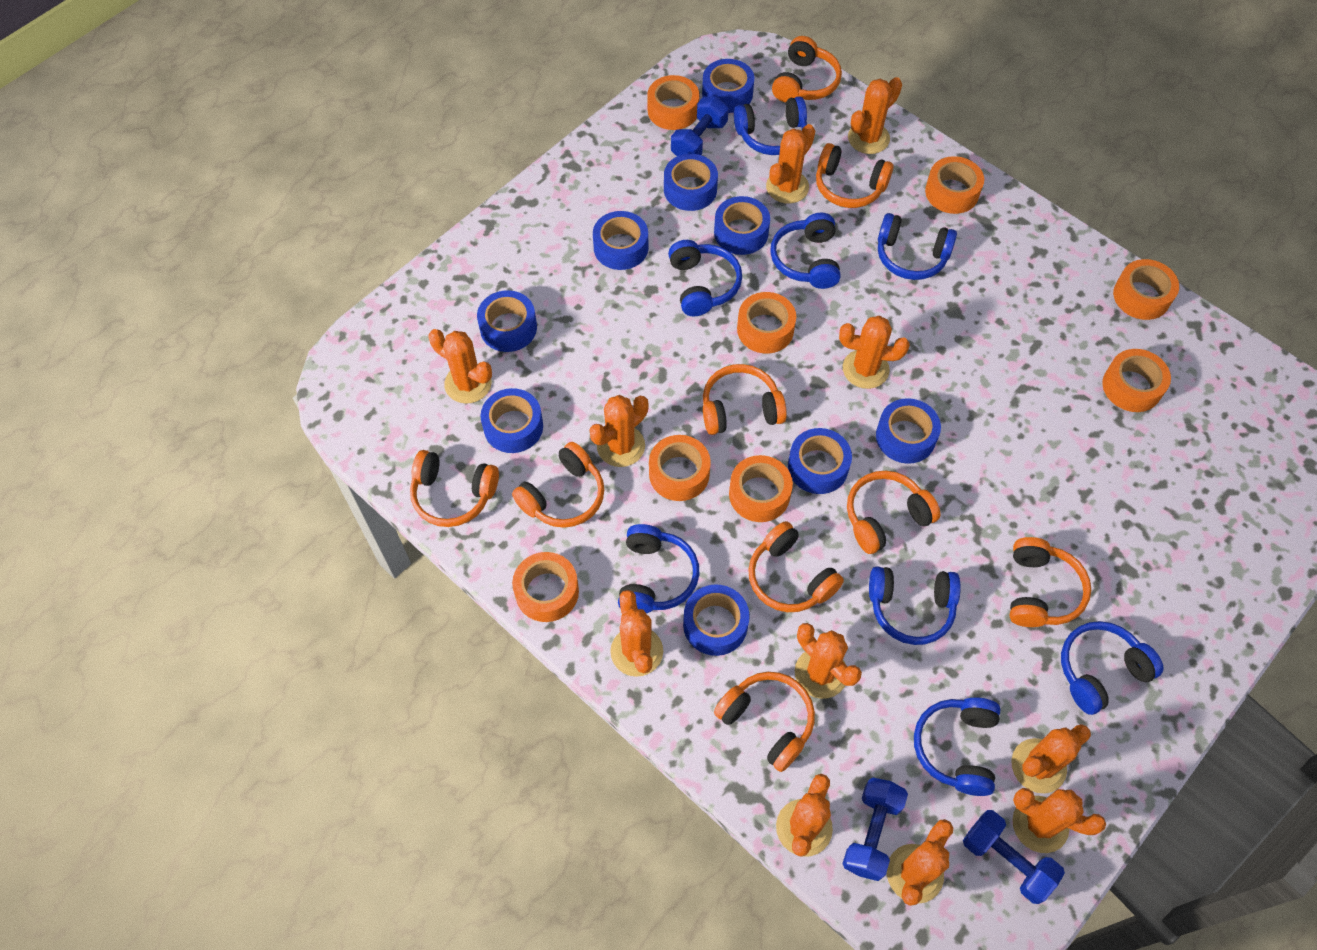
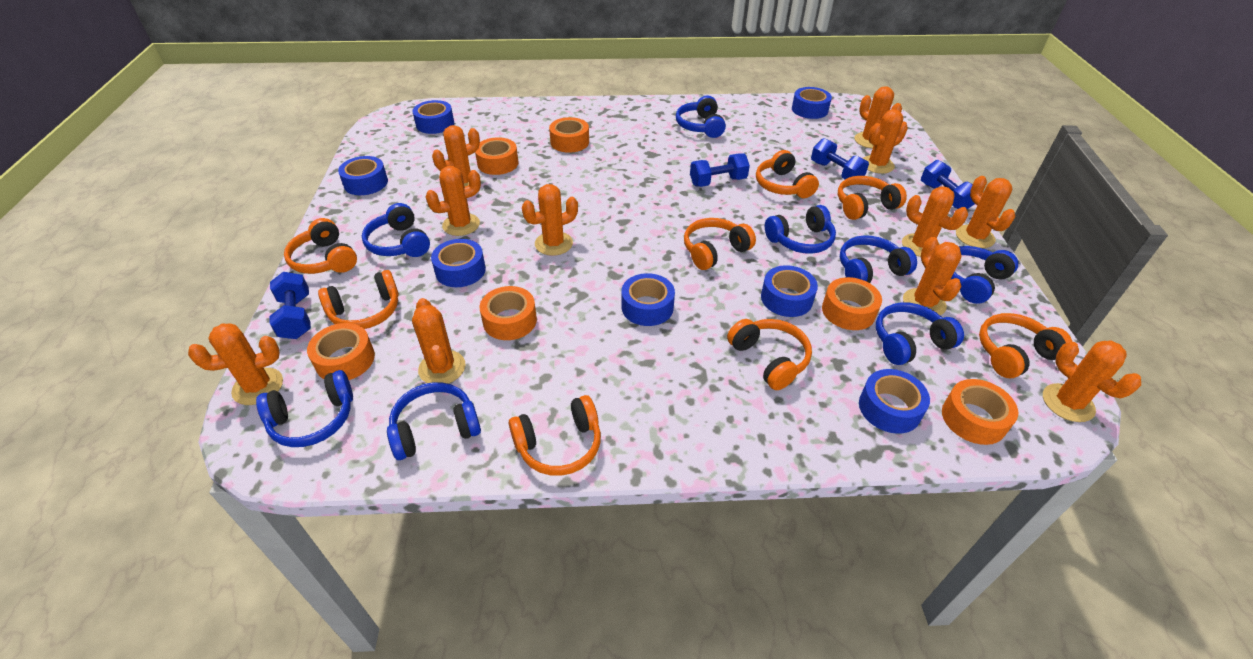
blue dumbbell: [671,96,729,156] [843,778,908,881] [963,810,1065,904] = 3 -> [270,272,311,339] [690,153,750,187] [811,138,869,179] [921,160,975,209] = 4
blue tape: [477,290,537,352] [481,388,543,453] [593,211,648,270] [664,154,718,211] [683,584,749,656] [702,59,754,113] [714,196,770,255] [788,428,852,494] [876,398,941,464] = 9 -> [338,156,388,195] [412,100,454,134] [431,239,486,287] [622,273,675,326] [761,265,818,317] [792,87,832,119] [859,369,930,434] = 7
orange headphones: [410,450,499,527] [512,442,604,528] [703,364,787,435] [714,672,815,772] [748,521,844,612] [772,36,842,102] [816,143,894,208] [847,471,940,554] [1010,537,1091,627] = 9 -> [284,218,357,274] [318,270,399,329] [509,395,601,476] [684,218,756,270] [727,319,812,390] [756,150,819,198] [838,176,907,220] [979,313,1072,378] = 8
orange tape: [512,552,579,622] [647,75,699,130] [649,435,711,501] [729,455,793,522] [737,292,796,354] [925,156,984,214] [1102,349,1171,412] [1113,259,1179,320] = 8 -> [307,323,375,380] [475,137,519,175] [479,286,537,340] [549,117,589,153] [822,277,882,330] [942,379,1018,445] = 6

